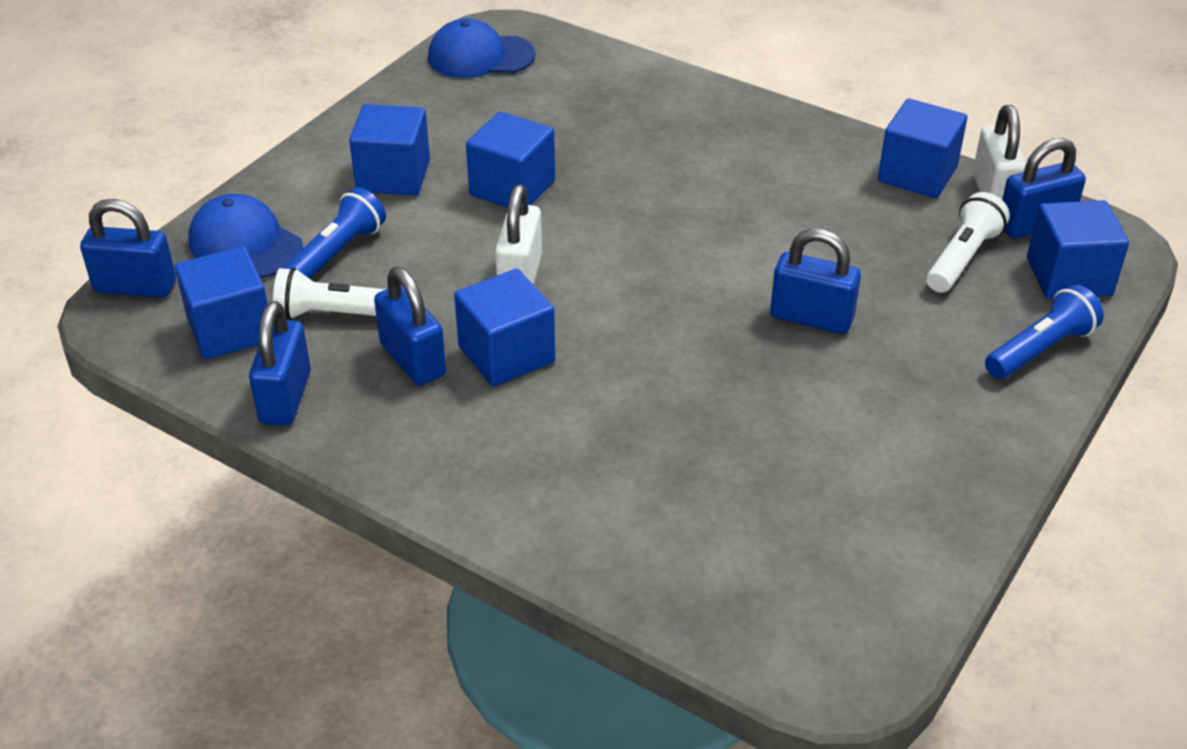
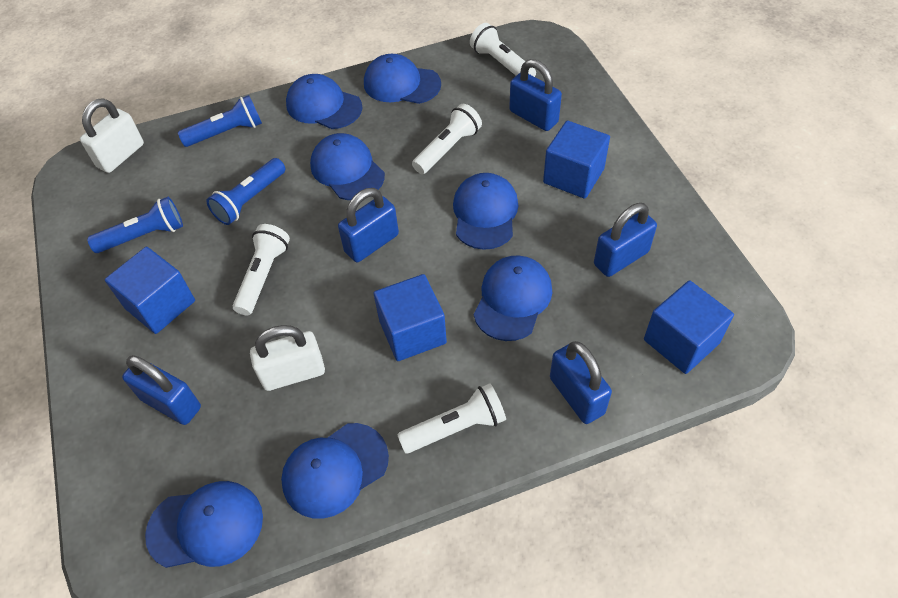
blue cap: [188,194,303,278] [428,18,535,78] = 2 -> [145,481,263,568] [281,423,389,519] [286,74,362,129] [310,133,385,200] [364,54,441,104] [453,173,519,250] [474,256,552,341] = 7
blue cube: [175,246,268,360] [349,104,430,196] [454,269,555,387] [466,111,555,208] [878,99,967,198] [1027,200,1129,299] = 6 -> [105,247,195,334] [374,274,447,361] [543,121,610,199] [644,280,734,374] = 4
blue flashlight: [283,187,386,279] [985,285,1104,379] = 2 -> [87,197,183,253] [178,95,262,147] [206,158,285,225] = 3
white flashlight: [273,267,386,320] [927,192,1010,293] = 2 -> [233,224,290,316] [397,383,506,454] [412,104,482,174] [470,23,536,77] = 4

